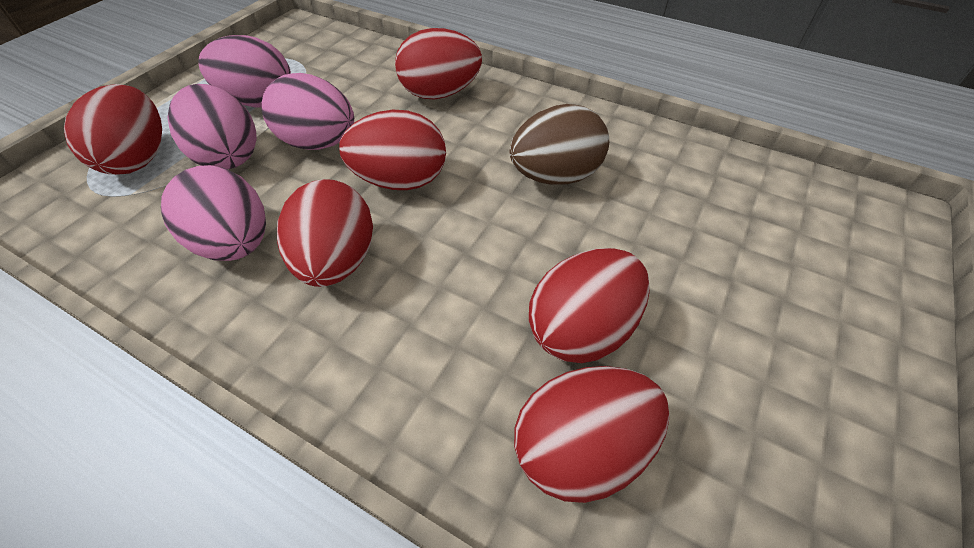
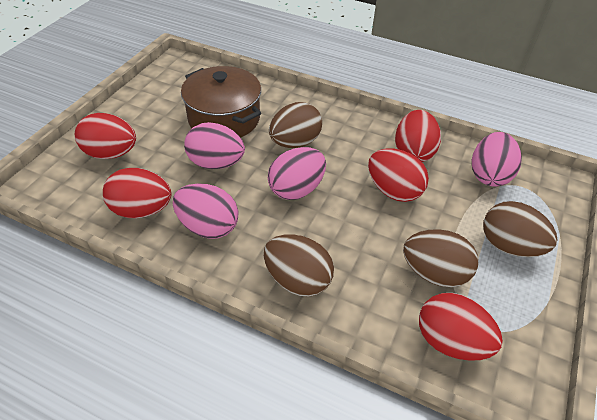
brown egg: [510,104,609,185] = 1 -> [264,234,334,297] [269,102,322,148] [403,229,478,287] [483,201,558,257] = 4
brown pot: none = 0 -> [181,66,261,138] = 1
red egg: [64,84,162,175] [277,179,373,287] [339,110,446,190] [395,28,482,99] [514,366,669,503] [529,248,650,363] = 6 -> [75,113,136,159] [103,168,171,218] [368,148,429,202] [395,110,441,162] [419,293,503,361] = 5

